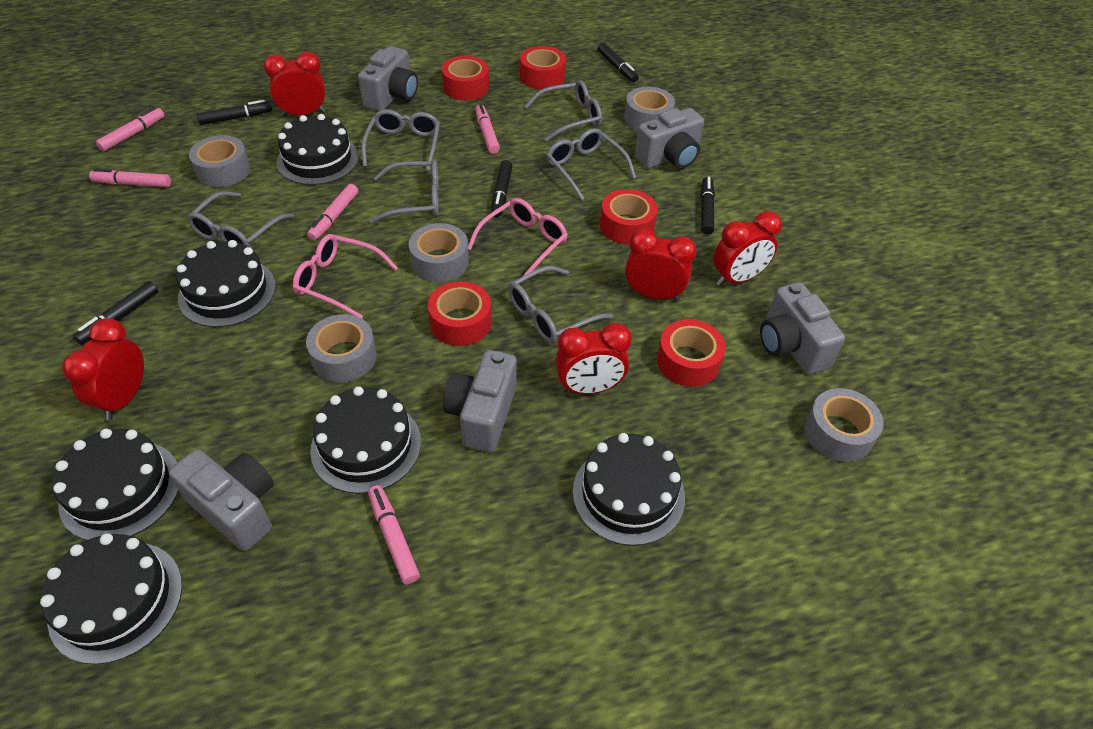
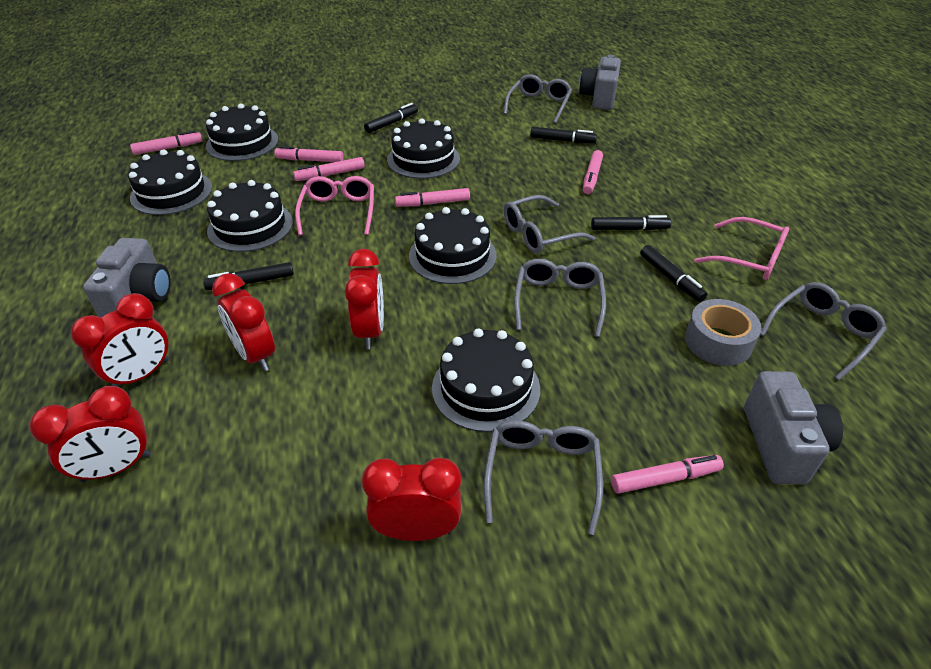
grey camera: [169,449,274,551] [358,46,418,111] [443,350,517,452] [635,108,704,169] [760,282,845,374] = 5 -> [83,238,171,318] [579,55,621,110] [744,371,843,484] = 3
grey glasses: [187,191,294,247] [361,109,440,172] [370,160,439,224] [508,266,613,343] [525,80,602,142] [546,128,636,200] = 6 -> [484,421,603,535] [504,74,572,123] [504,195,595,253] [514,259,606,337] [760,282,887,380] = 5
grey tape: [189,135,250,187] [306,314,377,382] [409,223,469,282] [624,87,675,131] [804,388,884,462] = 5 -> [685,299,761,366] = 1
pink marker: [89,168,171,187] [96,107,164,151] [307,184,358,241] [368,485,420,584] [475,104,500,154] = 5 -> [130,131,202,155] [275,146,344,162] [293,157,365,181] [395,188,470,207] [583,150,603,194] [611,455,724,494] = 6
red tape: [428,281,491,346] [442,56,489,100] [520,46,566,90] [600,189,658,245] [657,319,726,387] = 5 -> none = 0

